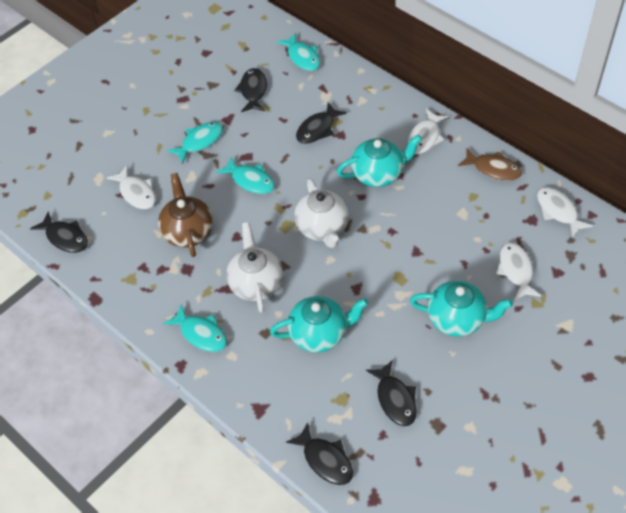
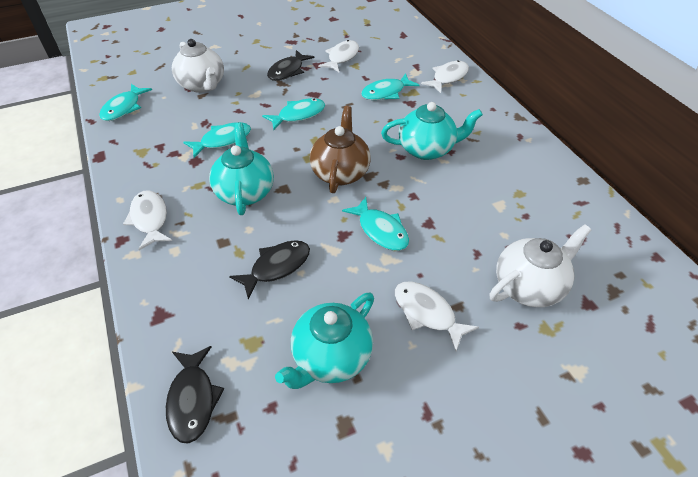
black fish: [30,212,88,253] [234,68,267,112] [286,422,353,485] [296,102,347,144] [366,360,417,426] = 5 -> [166,346,224,444] [229,240,310,300] [267,50,315,81] = 3
brown fish: [458,148,522,181] = 1 -> none = 0
turquoise fish: [163,304,227,352] [167,122,223,164] [216,157,275,194] [277,33,320,71] = 4 -> [99,84,152,121] [183,122,251,158] [262,98,325,130] [342,197,409,251] [361,73,419,100] = 5

